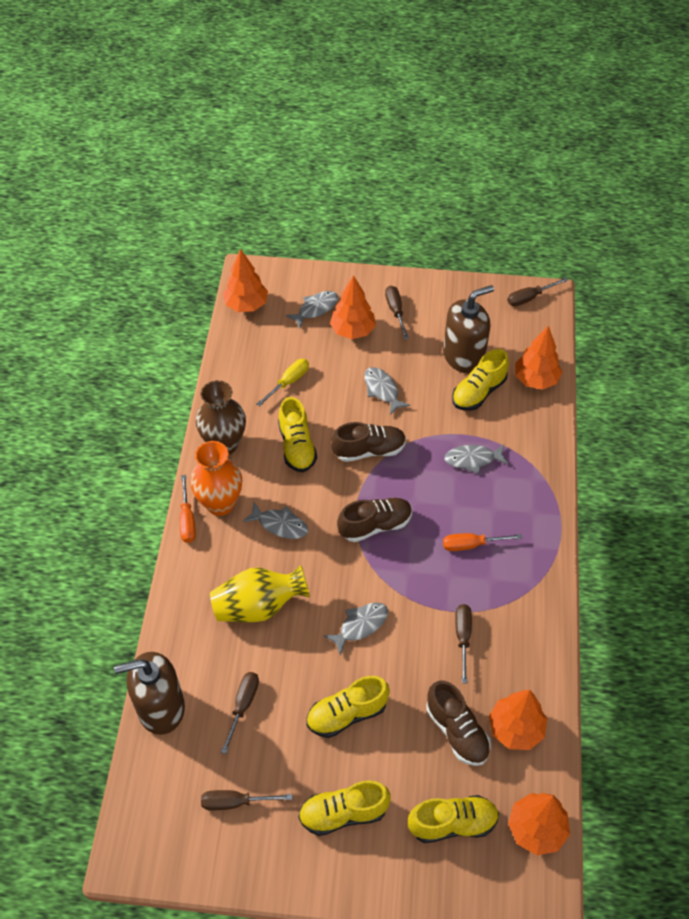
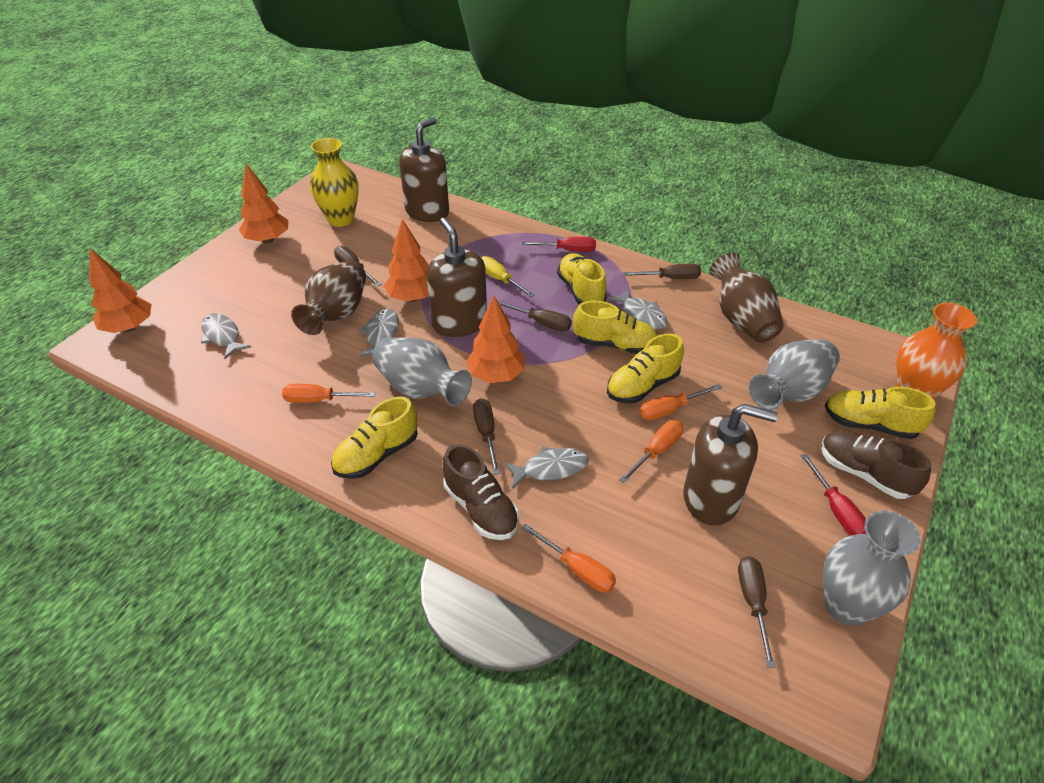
brown shoe: [331,422,406,462] [337,498,412,542] [426,680,491,766] = 3 -> [443,444,519,540] [821,430,931,499] = 2
brown soap dispenser: [114,652,185,735] [443,285,494,374] = 2 -> [399,117,449,222] [427,218,487,337] [683,404,778,525] = 3
brown vase: [196,380,246,455] = 1 -> [291,260,366,335] [710,253,784,343] = 2
grey fish: [243,502,308,539] [285,291,338,329] [323,602,388,655] [364,367,410,415] [444,444,509,474] = 5 -> [201,313,251,359] [359,309,399,357] [504,446,589,489] [608,288,668,329] = 4
grey vase: none = 0 -> [372,337,472,406] [749,339,840,411] [823,511,921,626] = 3
orange screwdriver: [179,475,196,543] [443,533,522,551] = 2 -> [282,384,375,403] [522,524,616,593] [619,420,683,483] [640,384,722,421] = 4
orange tree: [223,249,268,312] [330,275,376,339] [489,690,547,750] [508,793,570,855] [515,326,562,390] = 5 -> [89,248,151,333] [239,164,288,244] [384,219,429,302] [466,296,525,383] = 4
red screwdriver: none = 0 -> [522,237,596,252] [801,454,866,536] = 2

